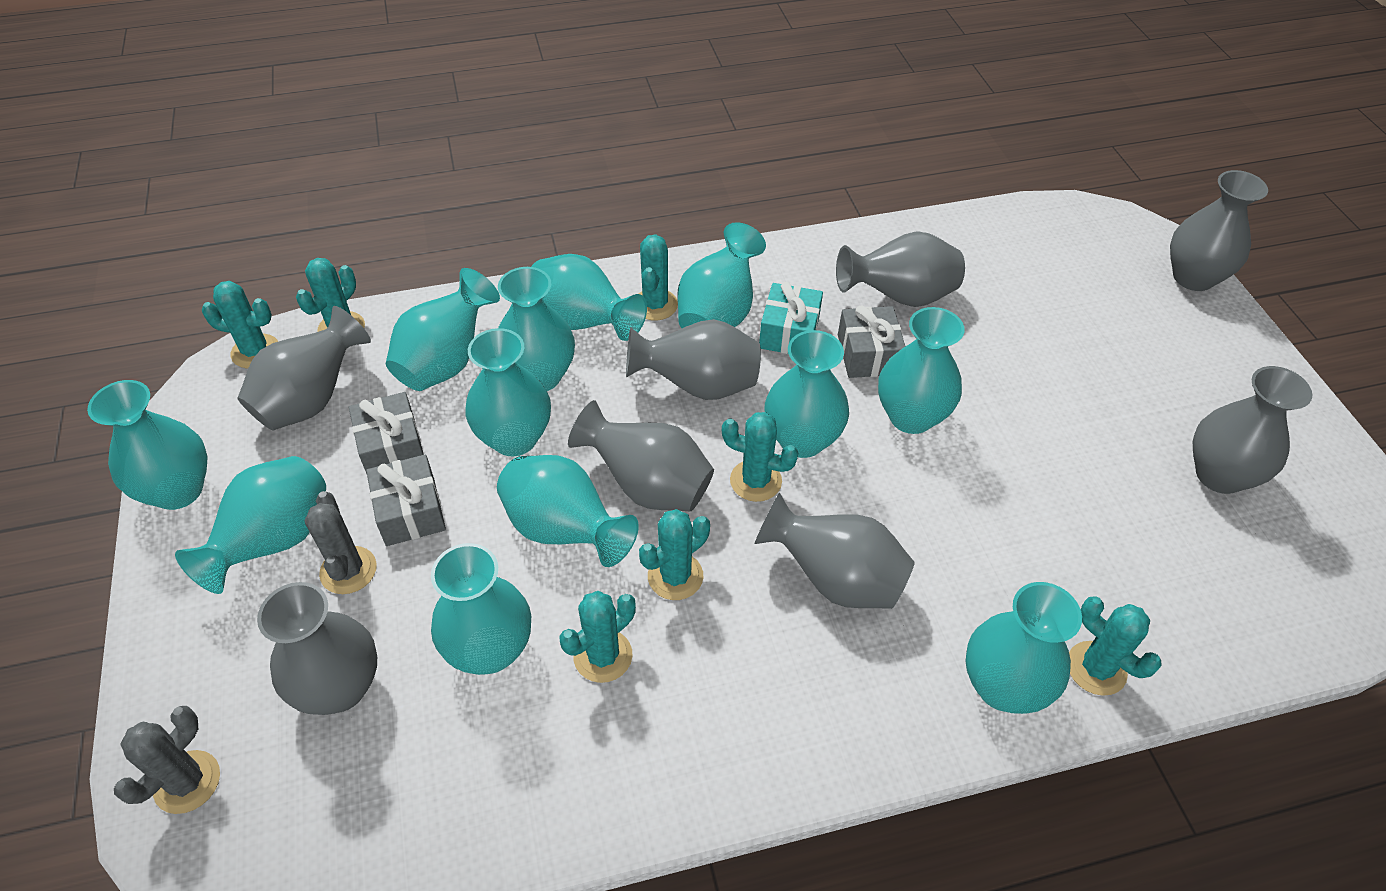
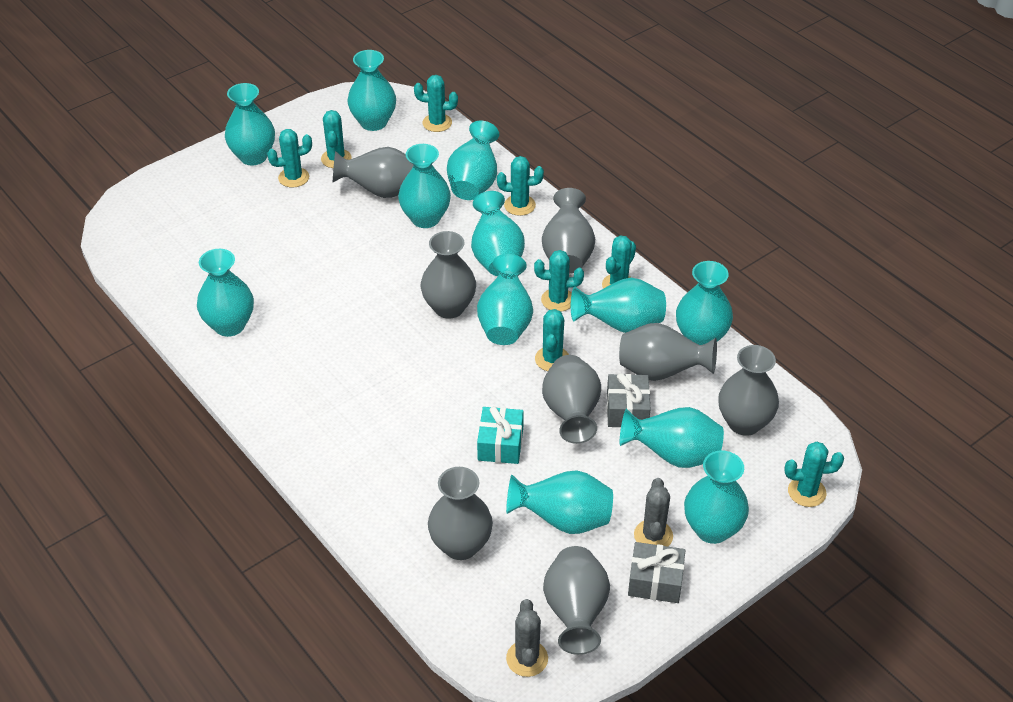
grey gift: [349,392,424,474] [366,454,446,546] [838,306,905,378] = 3 -> [607,373,650,427] [628,542,686,603] = 2
turquoise cactus: [202,281,278,368] [296,258,365,332] [560,591,636,683] [638,234,678,320] [639,509,710,600] [722,412,798,502] [1069,596,1162,696] = 7 -> [267,129,312,188] [321,110,352,168] [414,75,458,132] [497,156,544,216] [534,250,584,312] [535,309,569,371] [602,235,636,289] [784,442,844,507] = 8

